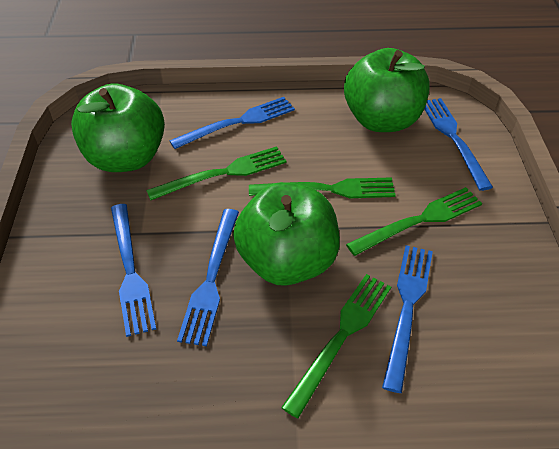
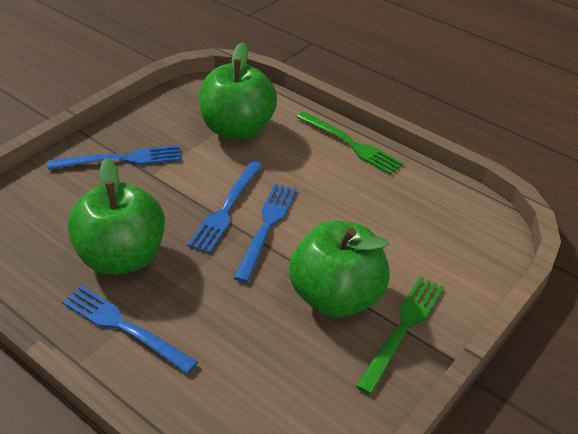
blue fork: [111,204,156,337] [169,97,295,149] [177,209,239,346] [382,245,433,393] [424,98,493,191] = 5 -> [48,145,181,170] [62,285,198,374] [187,161,263,253] [234,184,297,283] = 4
green fork: [146,146,287,200] [249,177,396,198] [281,274,391,418] [346,187,482,256] = 4 -> [297,112,403,175] [356,277,444,394] = 2

